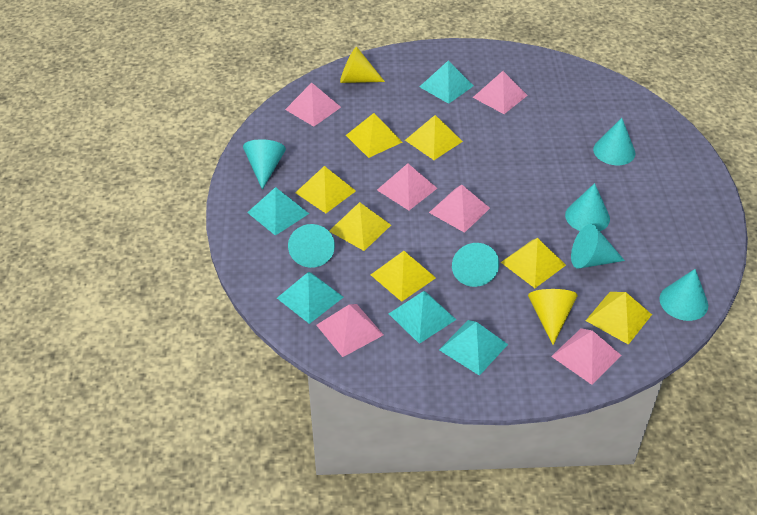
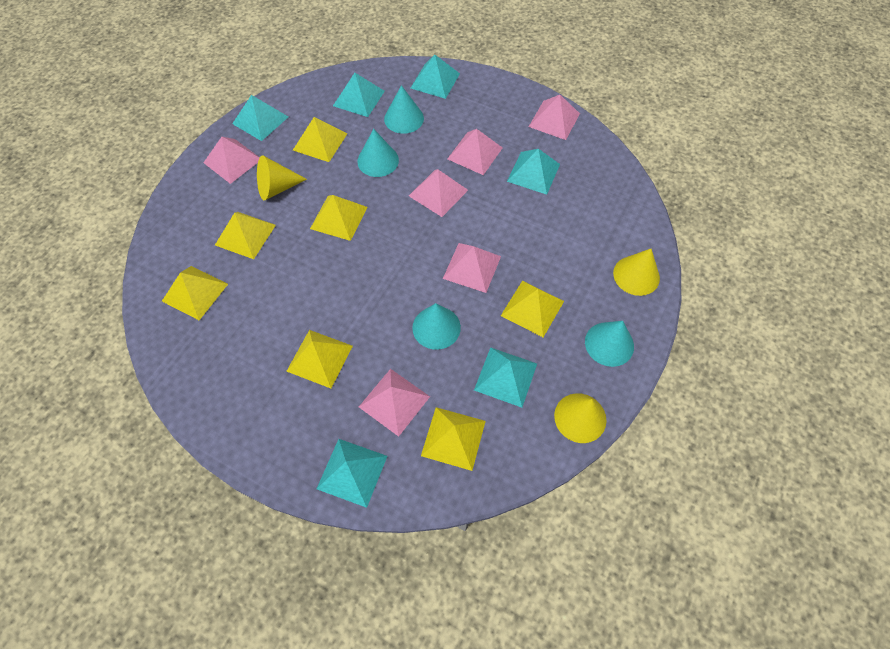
turquoise cone: [243,139,286,190] [288,224,335,268] [452,243,499,287] [565,183,610,231] [571,224,625,268] [593,118,635,165] [659,269,708,321] = 7 -> [357,129,399,177] [384,85,424,134] [412,303,461,350] [585,321,634,367] = 4
turquoise pyramid: [247,187,309,236] [277,272,344,324] [389,291,456,344] [420,61,474,104] [439,320,508,376] = 5 -> [232,95,288,141] [317,439,387,508] [333,73,385,117] [411,55,460,99] [474,347,537,408] [507,149,560,195] = 6
yellow cone: [340,47,385,83] [528,289,578,345] = 2 -> [257,155,307,200] [554,393,606,443] [613,249,660,296] = 3

